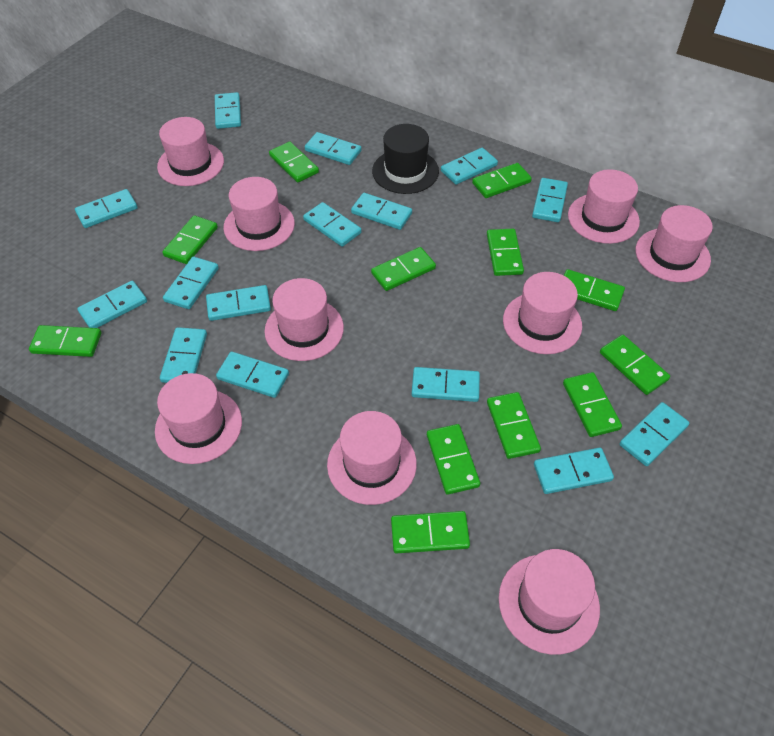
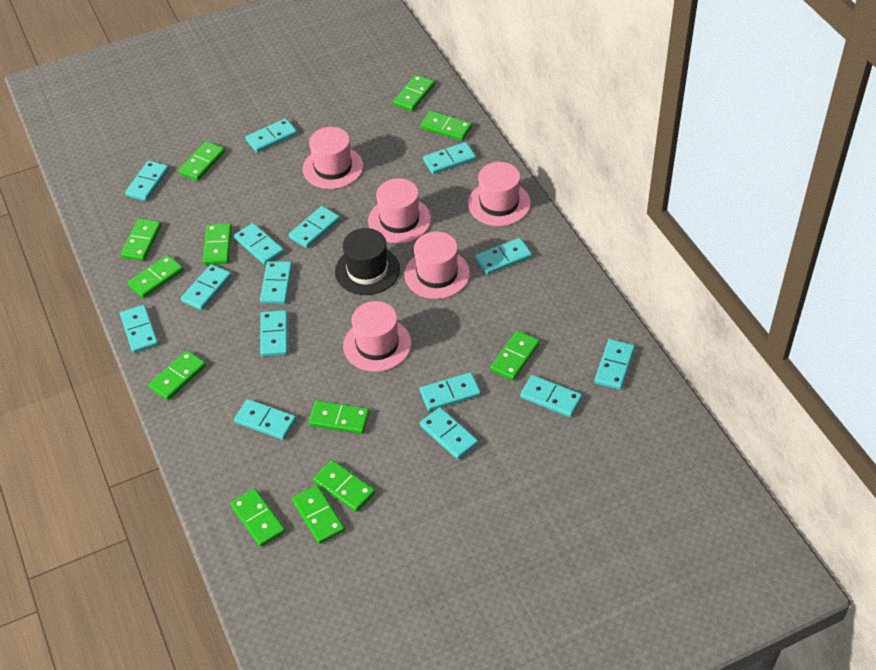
pink hat: [155,373,242,464] [157,117,224,186] [223,177,295,251] [265,278,344,361] [327,411,417,505] [499,549,600,655] [503,272,582,354] [568,169,640,244] [636,205,713,282] = 9 -> [303,127,363,189] [343,301,411,372] [368,178,431,243] [404,232,470,299] [468,162,531,226] = 5

